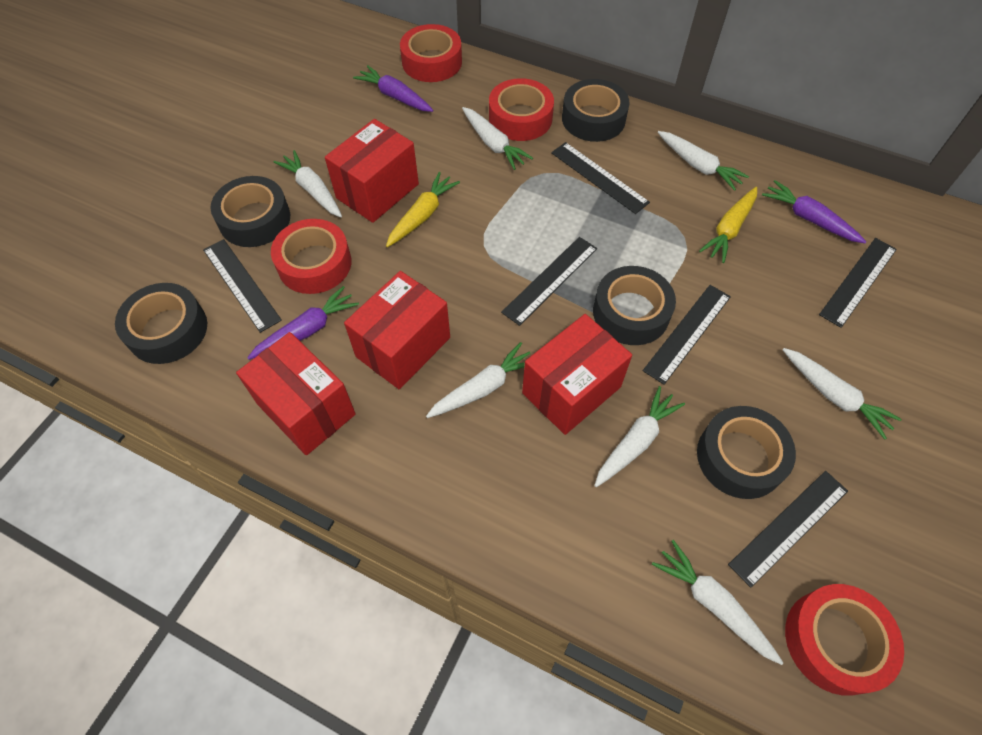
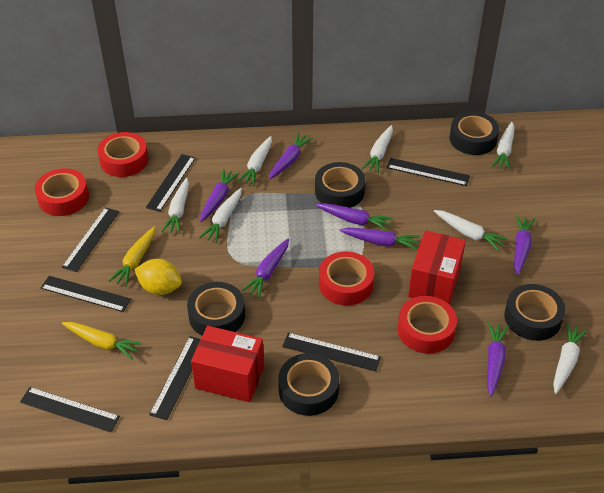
black ruler: [203,239,282,333] [501,237,597,326] [551,142,650,214] [643,285,731,385] [728,471,848,588] [819,238,897,328] = 6 -> [20,387,120,432] [41,276,131,312] [62,207,119,272] [146,154,195,212] [149,336,201,420] [282,333,381,371] [387,158,470,186] = 7
purple carrot: [247,286,359,360] [353,65,433,112] [762,180,867,243] = 3 -> [200,169,240,222] [241,238,289,298] [269,133,313,179] [316,203,393,231] [340,228,420,250] [487,322,509,397] [514,215,535,275] = 7
red box: [236,332,356,455] [325,119,419,223] [344,271,450,389] [522,314,632,435] = 4 -> [191,326,264,402] [408,231,466,305] = 2
yellow lemon: none = 0 -> [134,259,182,295] = 1

